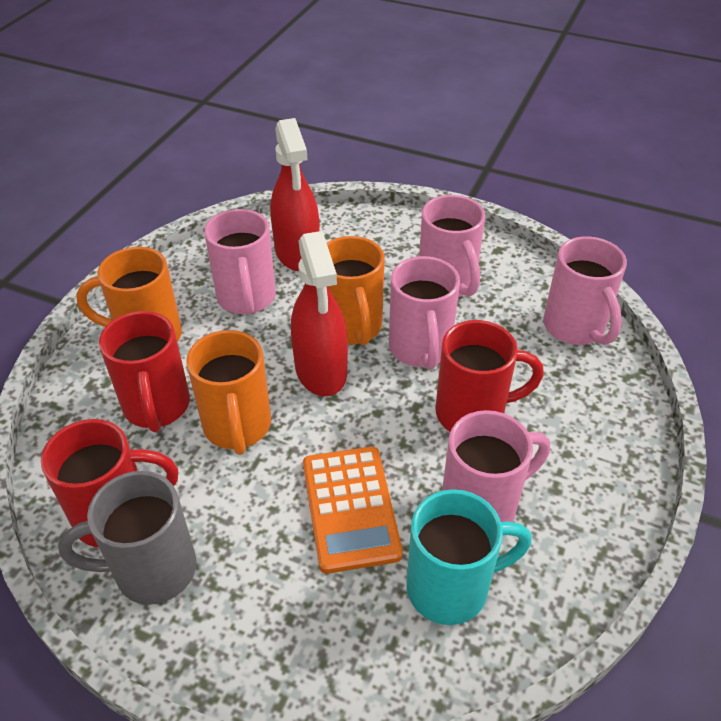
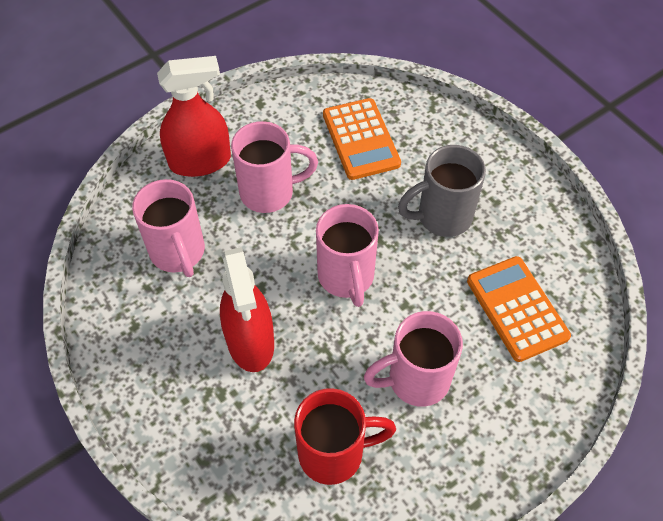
orange calculator: [303,447,403,574] = 1 -> [323,98,401,180] [467,256,571,362] = 2
orange mug: [76,247,182,342] [186,330,271,455] [327,236,385,345] = 3 -> none = 0
pink mug: [204,209,276,314] [389,256,460,370] [419,195,486,297] [442,410,550,522] [543,236,627,345] = 5 -> [132,179,205,277] [231,121,318,213] [316,204,379,307] [364,311,463,407] = 4
red mug: [41,419,178,547] [99,311,190,432] [435,320,544,432] = 3 -> [294,388,396,485] = 1
turquoise mug: [406,489,532,625] = 1 -> none = 0

